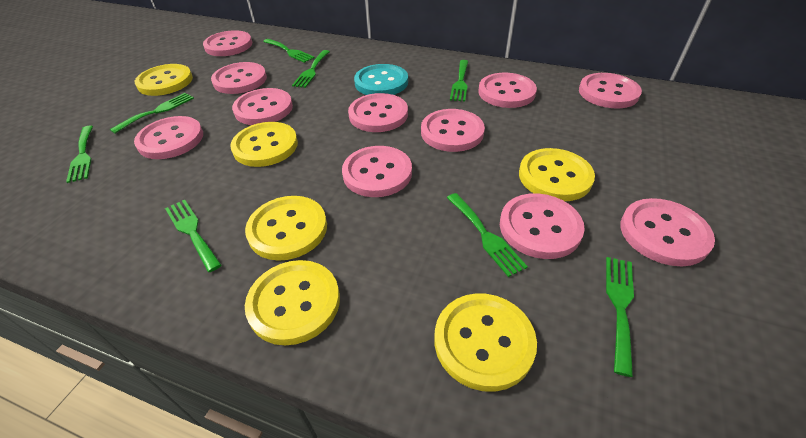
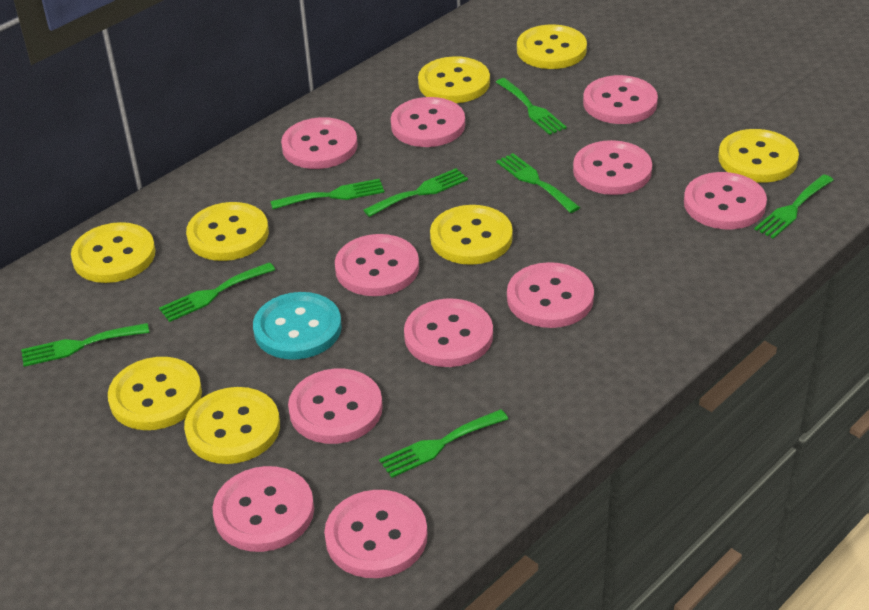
yellow button: [135,64,193,96] [230,122,298,167] [245,196,327,261] [245,260,340,345] [434,293,537,392] [519,148,595,201] = 6 -> [71,222,156,283] [108,357,202,430] [184,387,280,464] [186,202,269,261] [418,56,490,103] [430,205,513,265] [517,24,587,69] [718,129,799,183] = 8

